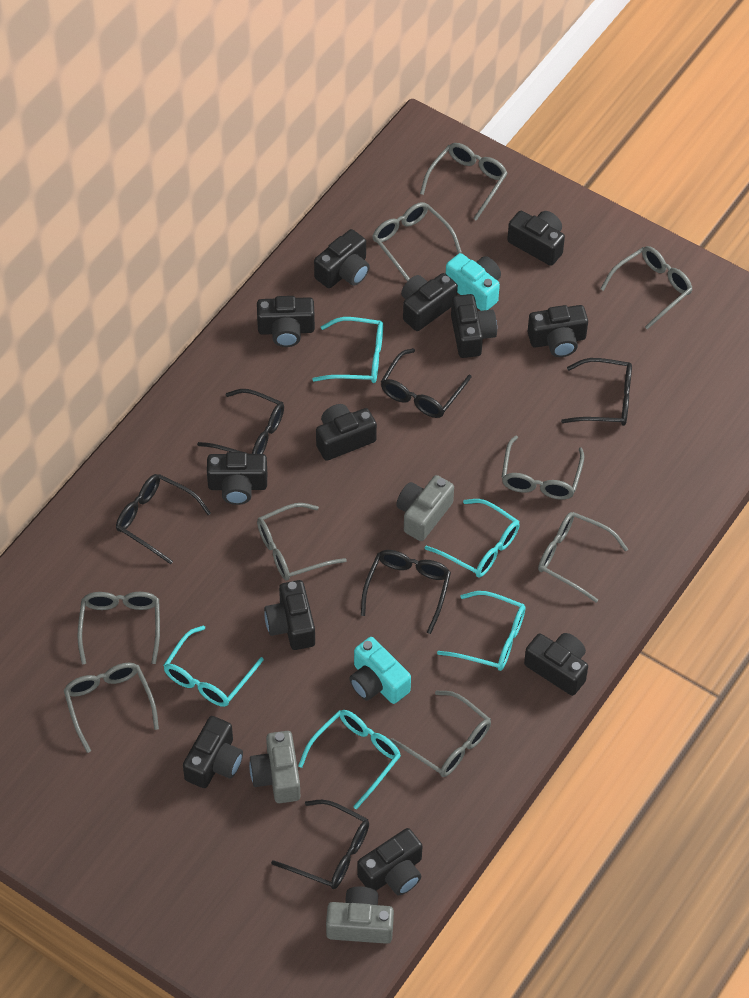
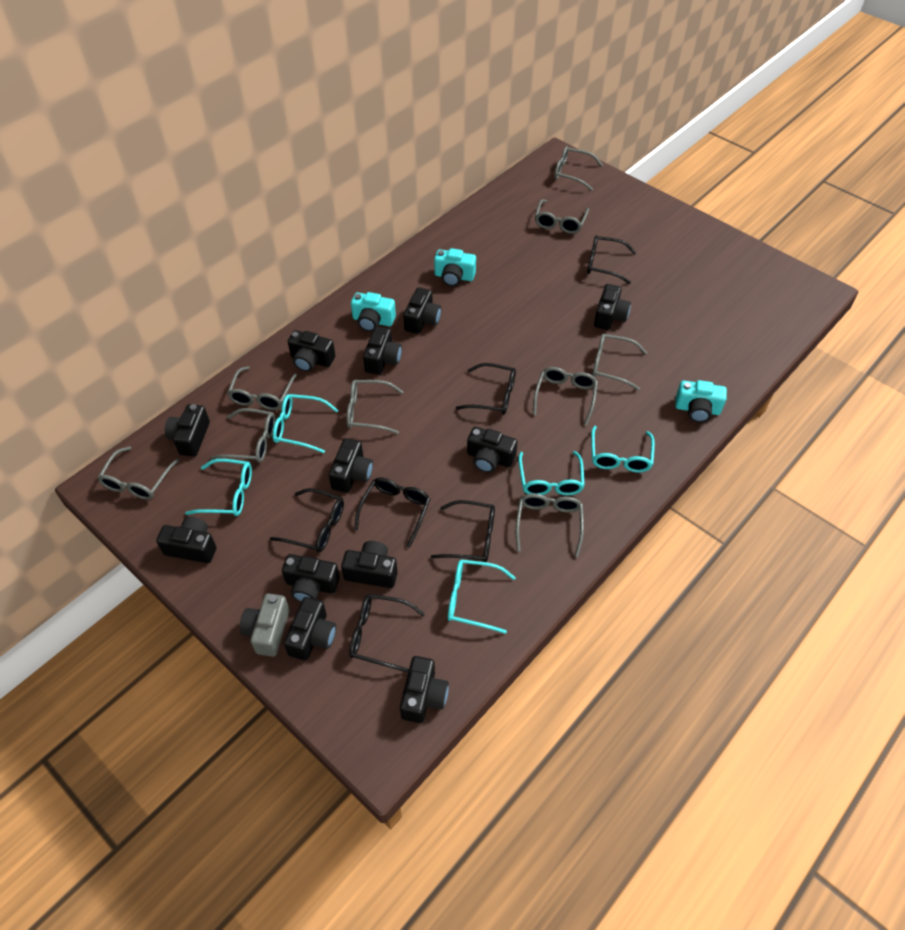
grey camera: [249,731,300,803] [326,886,394,944] [396,475,454,541] = 3 -> [240,593,290,657] = 1
turquoise camera: [349,637,411,704] [446,253,501,311] = 2 -> [351,292,396,332] [434,248,476,287] [675,380,727,423] = 3

